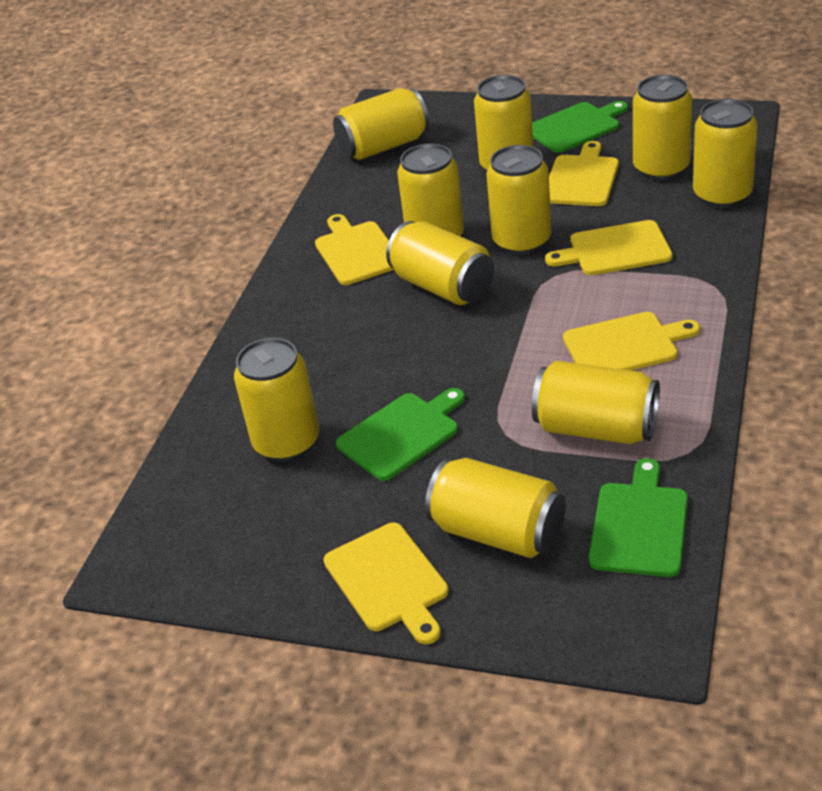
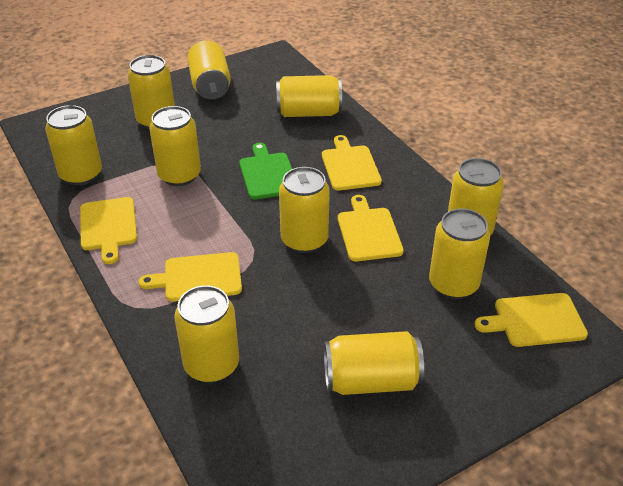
green cutting board: [336,388,465,481] [532,101,628,153] [589,458,688,577] = 3 -> [239,143,292,200] = 1

